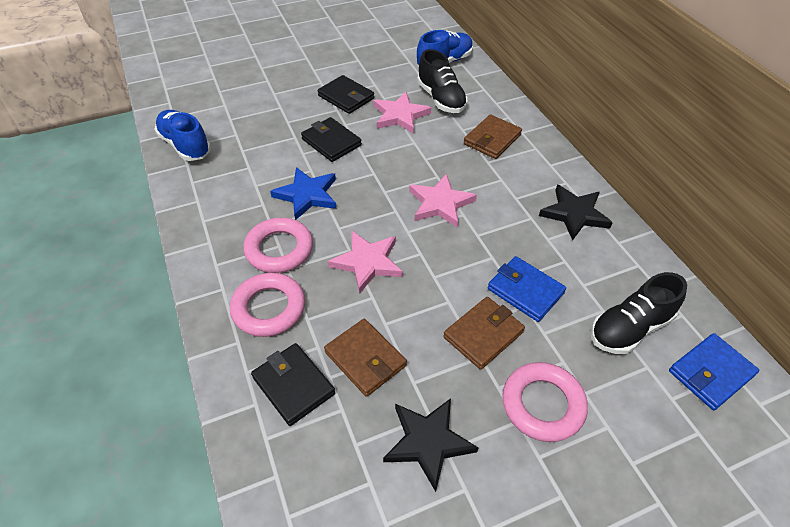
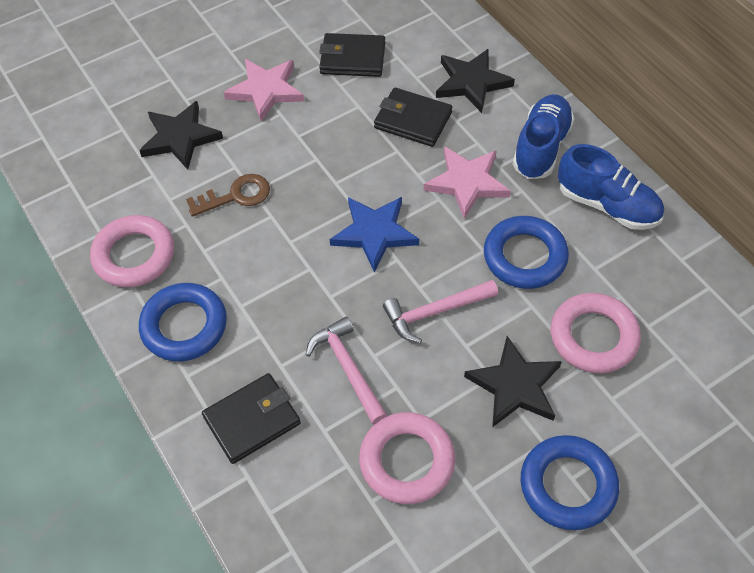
black shoe: [417,49,468,113] [591,272,687,354] = 2 -> none = 0
black star: [383,398,478,492] [539,185,613,241] = 2 -> [139,101,223,170] [436,49,515,113] [464,336,562,427] = 3
blue ring: none = 0 -> [139,283,227,362] [484,216,569,289] [521,435,619,530] = 3
blue wallet: [488,256,566,322] [669,333,759,410] = 2 -> none = 0
brown key: none = 0 -> [186,174,270,217] = 1
brown wallet: [324,319,407,397] [443,297,525,370] [464,115,522,159] = 3 -> none = 0
pink hammer: none = 0 -> [306,317,388,425] [383,280,498,343] = 2
pink star: [328,231,403,293] [374,92,431,134] [409,174,477,228] = 3 -> [224,59,304,122] [424,146,511,219] = 2

